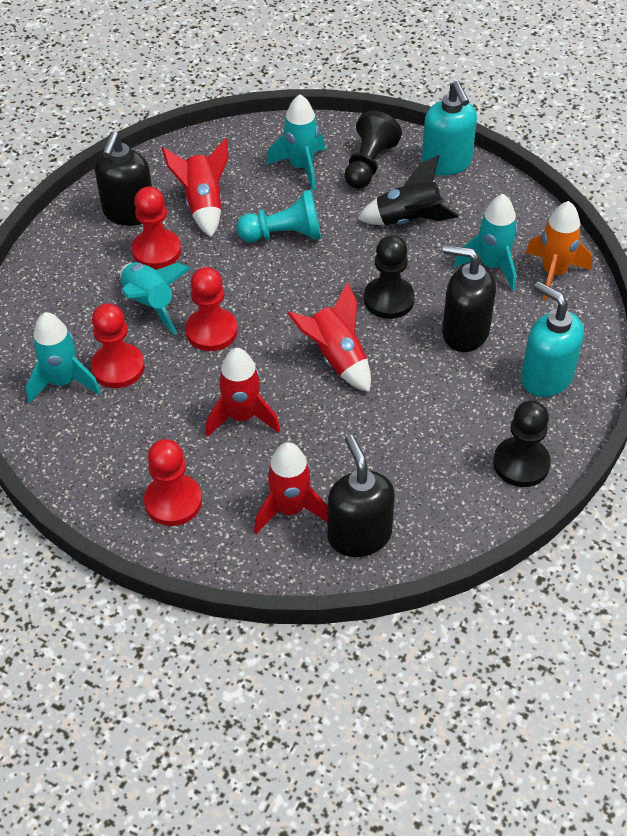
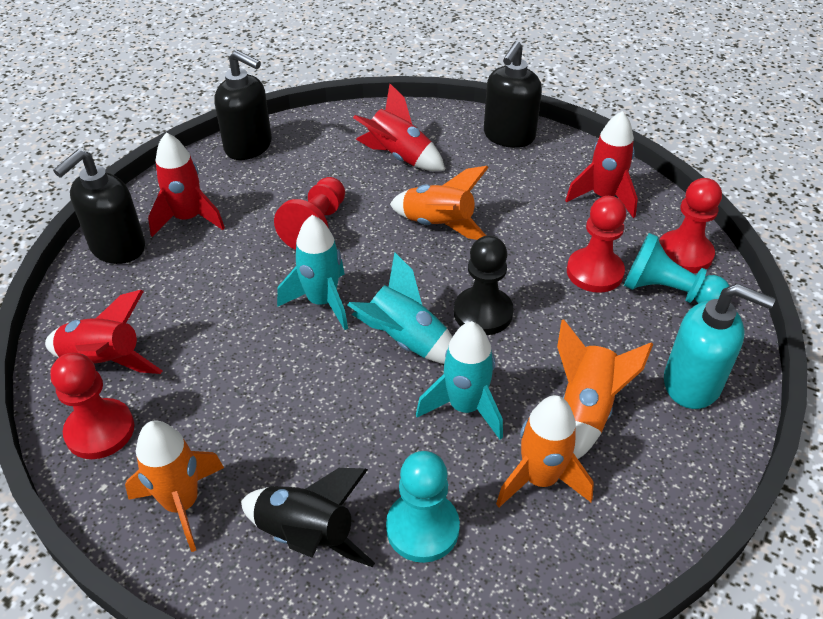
black pawn: [345,111,402,189] [364,235,415,319] [493,401,551,487] = 3 -> [454,236,514,335] = 1
orange rocket: [526,201,592,300] = 1 -> [125,420,224,552] [390,166,489,240] [496,395,594,507] [557,319,653,459] = 4
turquoise pawn: [236,190,321,242] = 1 -> [386,451,460,563] [624,233,729,304] = 2
turquoise rocket: [26,312,101,404] [120,262,191,335] [266,94,325,191] [454,194,518,291] = 4 -> [277,215,348,330] [348,252,453,364] [416,321,503,440] = 3
turquoise soap dispenser: [422,81,477,176] [521,281,584,397] = 2 -> [664,284,775,409] = 1

